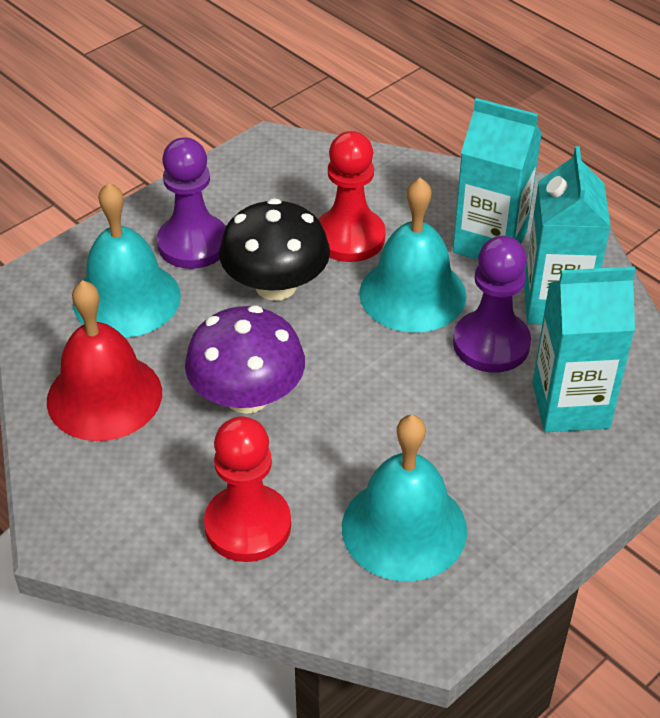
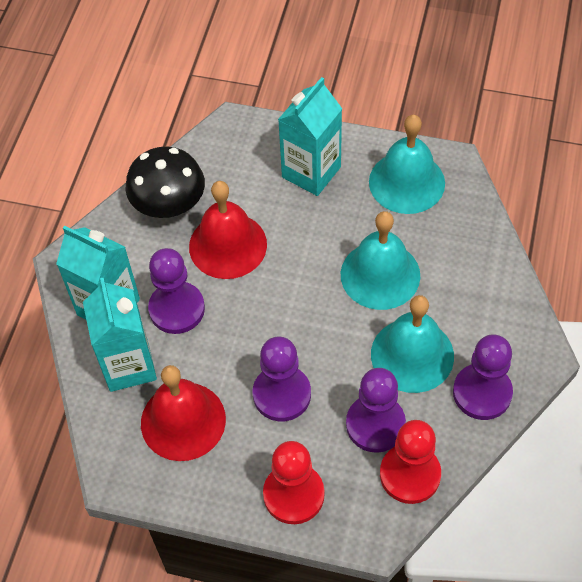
purple mushroom: [185,305,305,414] = 1 -> none = 0
purple pawn: [157,137,226,269] [453,236,531,373] = 2 -> [148,248,205,334] [253,337,311,421] [346,368,406,453] [453,334,513,420] = 4
red bell: [47,280,162,441] = 1 -> [141,365,226,461] [189,181,267,279] = 2

